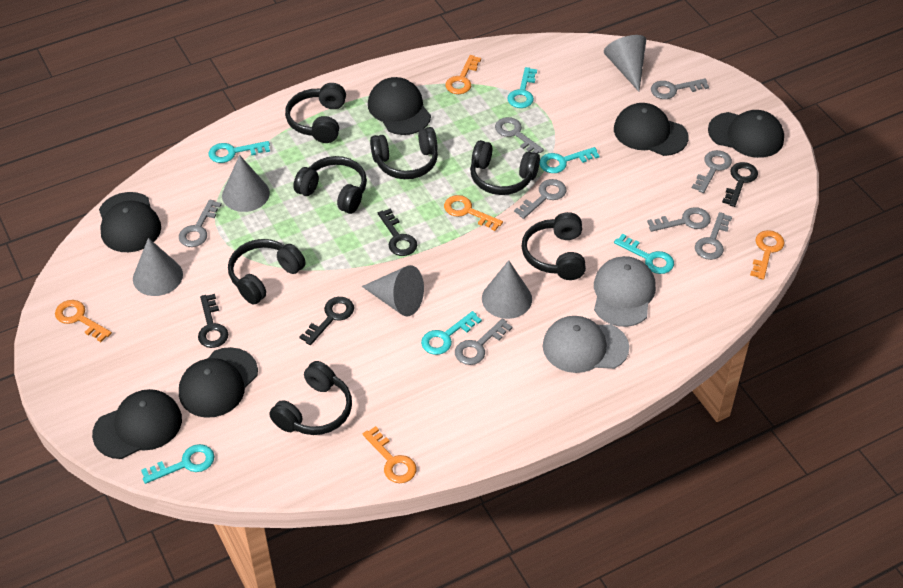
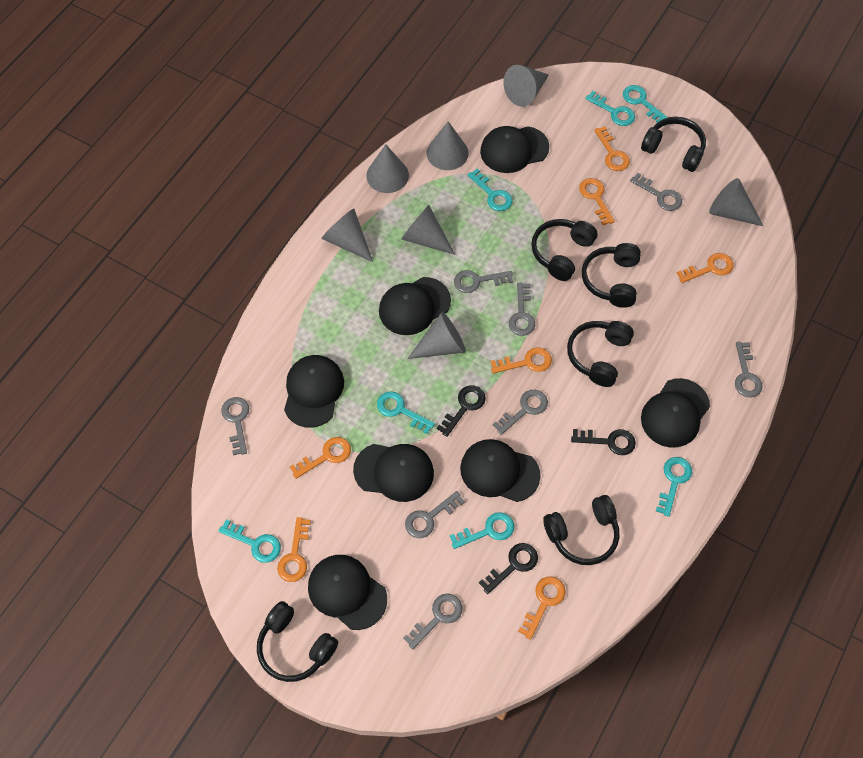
black cap: [92,389,182,459] [99,192,161,252] [179,347,258,418] [368,77,431,135] [614,103,688,156] [708,110,784,158] = 6 -> [284,355,344,428] [308,555,387,630] [353,444,434,502] [379,277,451,335] [460,439,540,502] [480,126,549,173] [641,378,710,448] = 7
black headphones: [228,239,306,305] [269,361,352,435] [285,83,346,143] [293,156,367,214] [370,127,438,179] [470,140,540,195] [522,212,586,280] = 7 -> [257,601,338,682] [531,219,598,281] [543,495,619,565] [567,321,634,387] [582,243,641,308] [641,117,706,172] = 6
black key: [198,294,228,348] [300,297,354,345] [378,209,417,256] [722,162,758,207] = 4 -> [437,385,486,437] [479,543,538,594] [571,429,636,455] = 3
grey cap: [543,316,629,373] [594,256,656,327] = 2 -> none = 0
grey cone: [133,238,183,296] [222,155,270,212] [362,265,424,316] [482,260,532,319] [604,35,646,92] = 5 -> [321,209,373,262] [366,144,409,193] [401,205,455,255] [407,312,466,359] [427,121,469,170] [503,65,549,107] [709,178,763,226] = 7
orange key: [55,300,112,342] [363,426,416,483] [444,195,503,231] [445,55,481,94] [750,230,785,280] = 5 -> [277,517,311,582] [290,437,351,479] [491,347,552,374] [518,577,566,640] [579,178,615,225] [594,126,630,171] [677,253,734,283] = 7
turquoise key: [141,444,214,484] [209,141,270,163] [421,311,482,355] [507,67,537,108] [540,147,600,173] [614,234,674,274] = 6 -> [218,519,281,563] [377,391,435,434] [450,512,514,549] [468,169,513,211] [585,91,635,126] [623,85,668,123] [656,457,692,517] = 7

